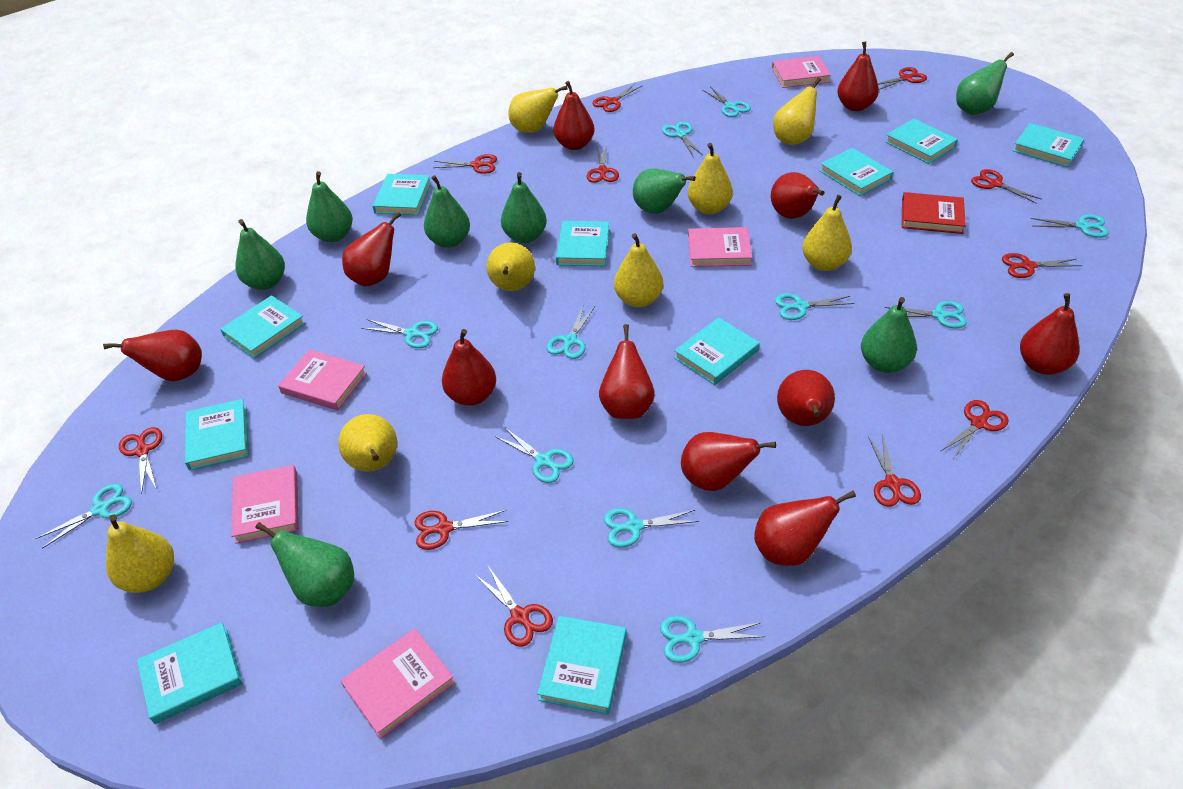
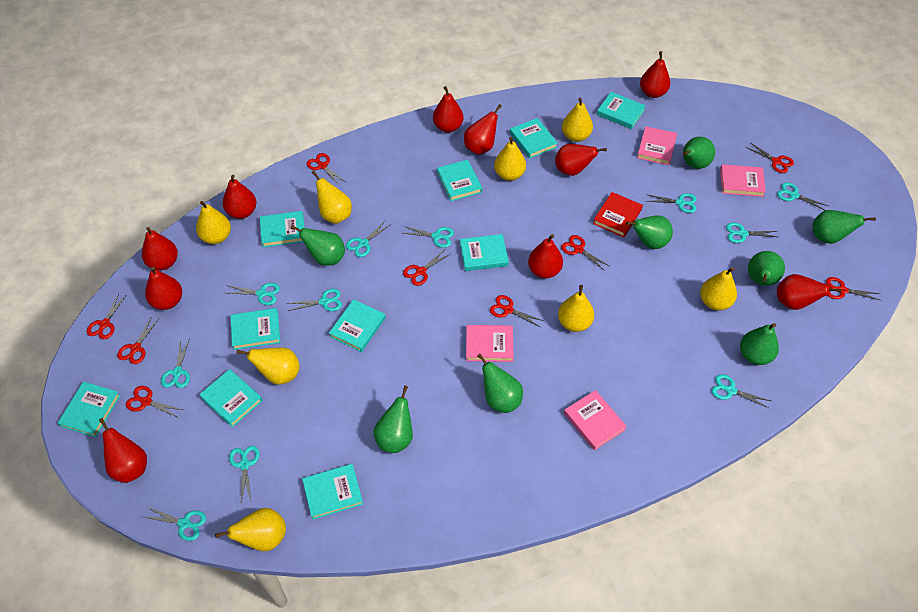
pink book: [231,465,299,544] [278,350,367,411] [341,628,455,739] [688,227,752,267] [772,56,831,88] = 5 -> [466,325,514,362] [564,390,627,450] [637,126,677,165] [720,164,766,197] = 4
red pear: [103,330,202,381] [342,212,401,286] [442,329,496,406] [553,81,595,150] [599,324,655,419] [681,432,776,491] [754,491,856,566] [771,172,824,219] [777,370,835,426] [837,41,879,111] [1020,293,1080,375] = 11 -> [99,418,147,483] [142,227,178,270] [145,267,182,310] [223,175,256,219] [433,86,464,132] [464,104,502,155] [528,234,563,278] [555,144,607,176] [640,51,670,98] [777,274,842,310] = 10
red scissors: [119,427,162,494] [415,510,508,550] [433,154,497,174] [475,566,553,647] [587,146,619,183] [592,84,643,112] [868,434,921,507] [878,67,927,90] [941,400,1009,459] [971,169,1041,204] [1002,253,1082,278] = 11 -> [87,293,127,339] [117,316,159,364] [126,386,183,418] [307,153,346,186] [403,250,450,286] [490,295,544,327] [561,235,609,271] [746,143,794,173] [826,277,881,300] = 9

